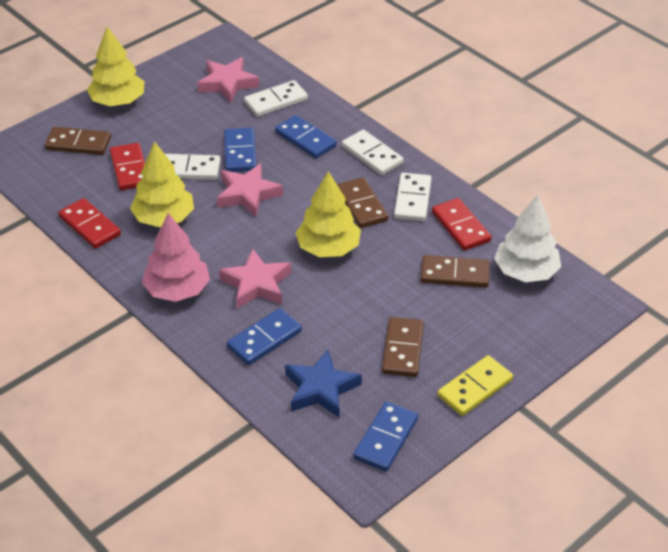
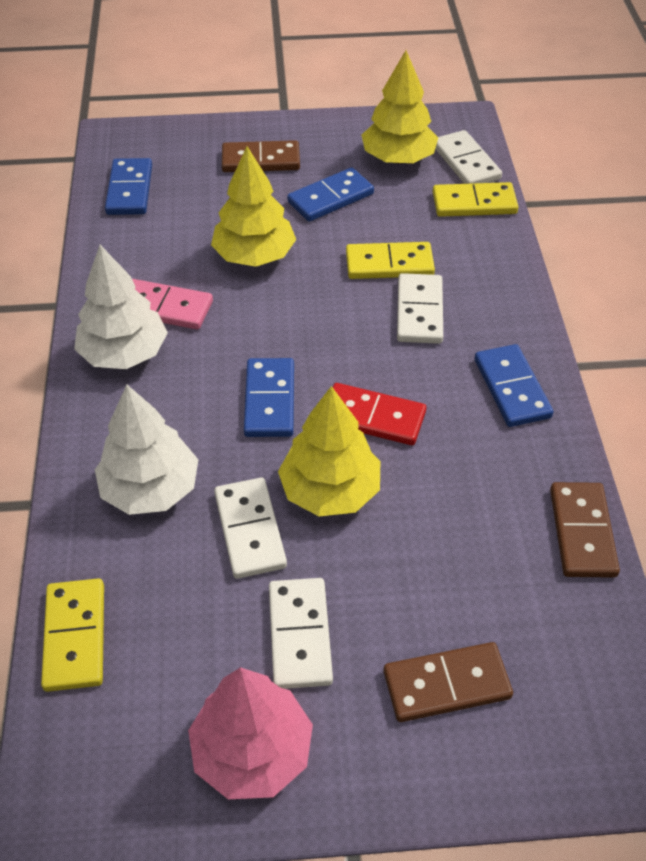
blue star: [285,350,362,417] = 1 -> none = 0
brown domino: [45,127,111,155] [337,177,389,228] [382,317,424,377] [421,255,490,288] = 4 -> [222,140,300,172] [384,642,513,722] [550,482,620,578] = 3
pink domino: none = 0 -> [132,279,213,329] = 1
pink star: [197,57,259,103] [217,163,283,217] [219,249,291,308] = 3 -> none = 0
red domino: [58,198,121,249] [110,143,145,190] [432,198,491,251] = 3 -> [333,383,426,445] = 1
white tree: [494,195,561,282] = 1 -> [74,245,168,369] [95,385,199,515] = 2
yellow domino: [437,355,513,416] = 1 -> [41,578,104,692] [346,242,435,279] [433,182,518,217] = 3

